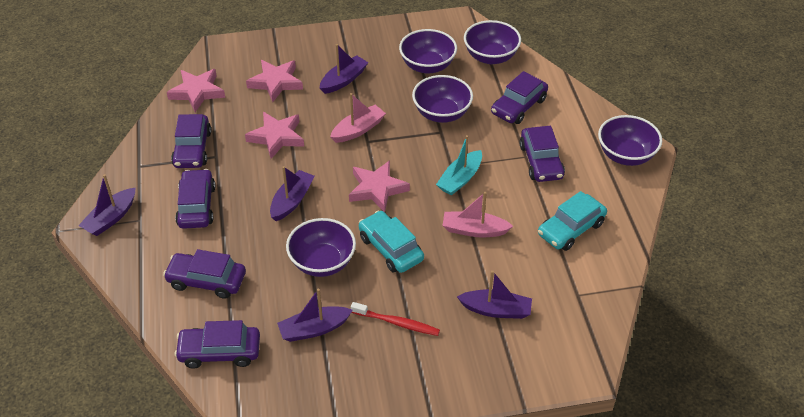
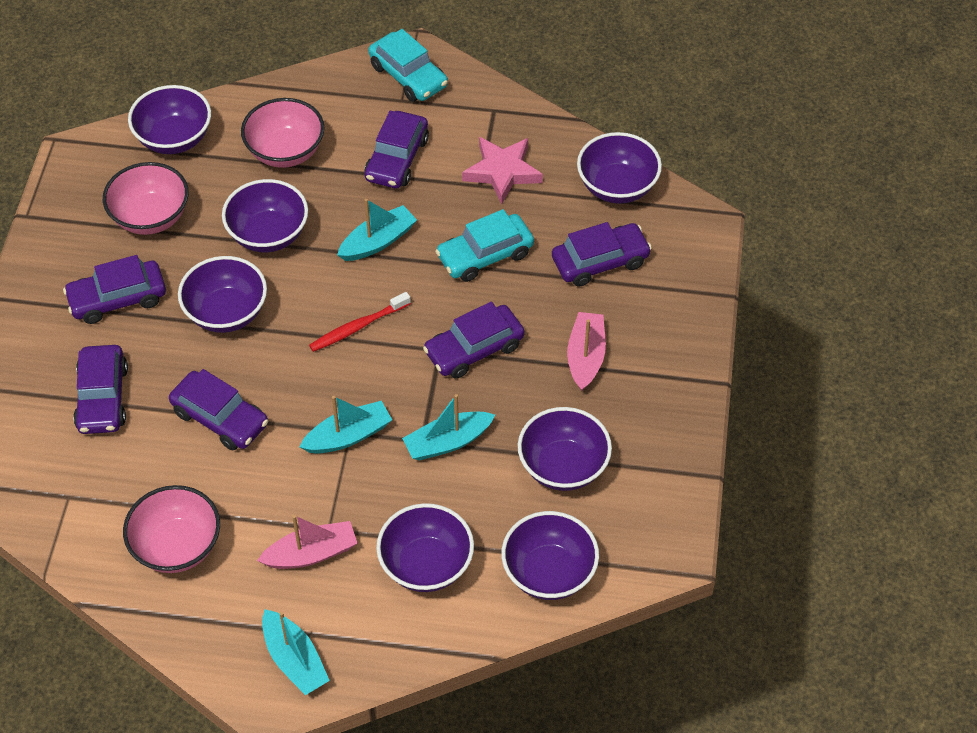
pink bowl: none = 0 -> [103,162,189,235] [123,485,220,573] [241,98,325,168] = 3
pink star: [167,69,225,112] [245,112,304,159] [246,60,303,102] [349,160,410,212] = 4 -> [462,137,543,204] = 1
purple boat: [78,174,135,236] [270,166,315,221] [277,289,353,342] [320,44,368,94] [457,270,532,319] = 5 -> none = 0
purple bowl: [286,218,356,277] [399,29,457,74] [412,75,473,123] [464,20,521,64] [598,115,662,166] = 5 -> [128,85,211,154] [178,256,267,333] [222,179,308,252] [376,503,474,592] [501,511,599,600] [518,407,612,491] [577,132,662,204] = 7
turquoise boat: [436,135,482,195] = 1 -> [262,609,330,695] [299,396,392,454] [337,199,417,261] [402,394,495,460] = 4

